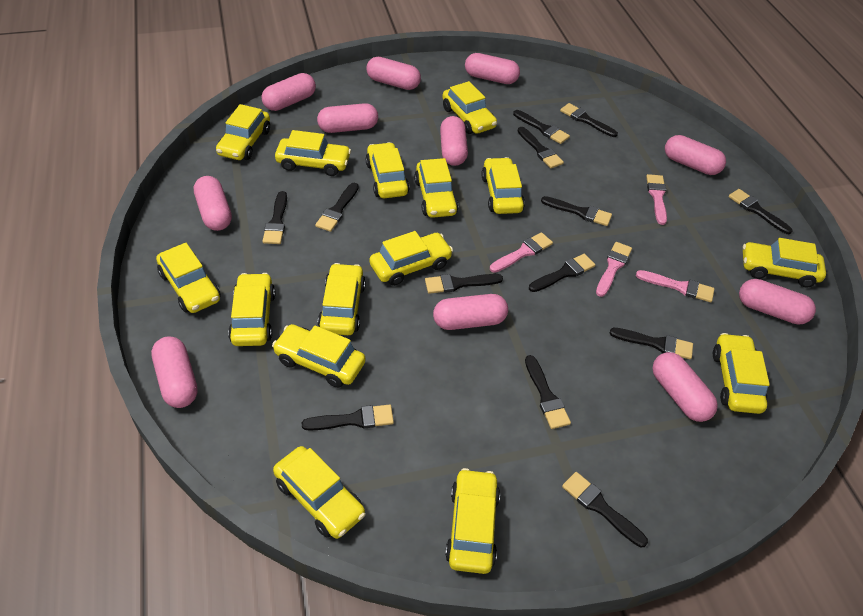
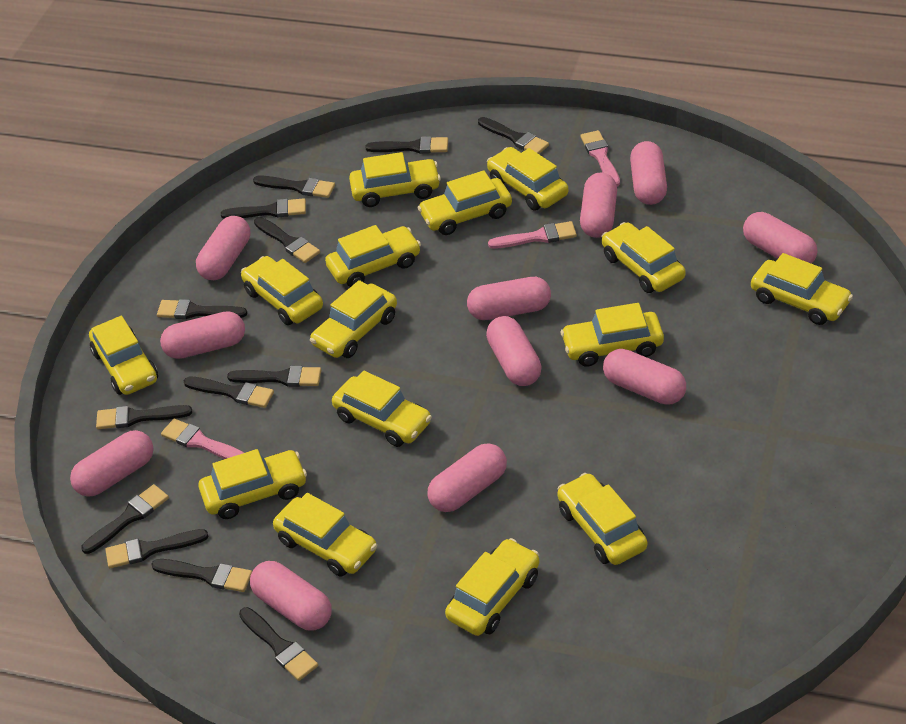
pink brush: [490,232,553,273] [596,242,632,297] [636,270,714,302] [646,174,667,225] = 4 -> [161,419,244,459] [488,221,577,249] [580,130,620,186] = 3

